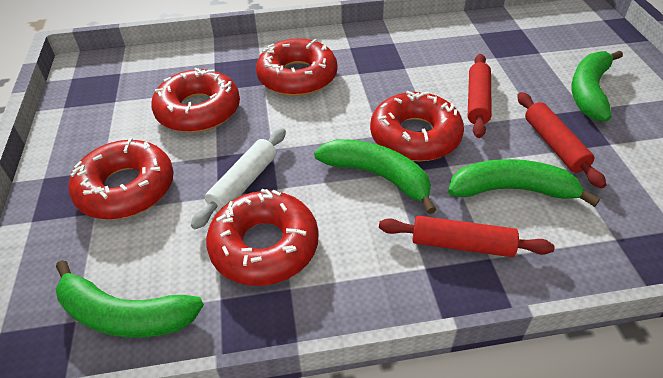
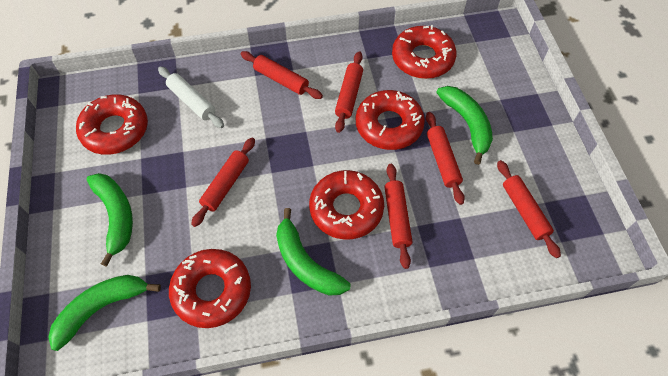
red rolling pin: [379,216,555,257] [468,54,492,138] [517,92,606,188] = 3 -> [191,138,255,227] [241,51,323,99] [335,51,363,133] [384,164,412,269] [426,112,465,205] [497,160,561,258] = 6

